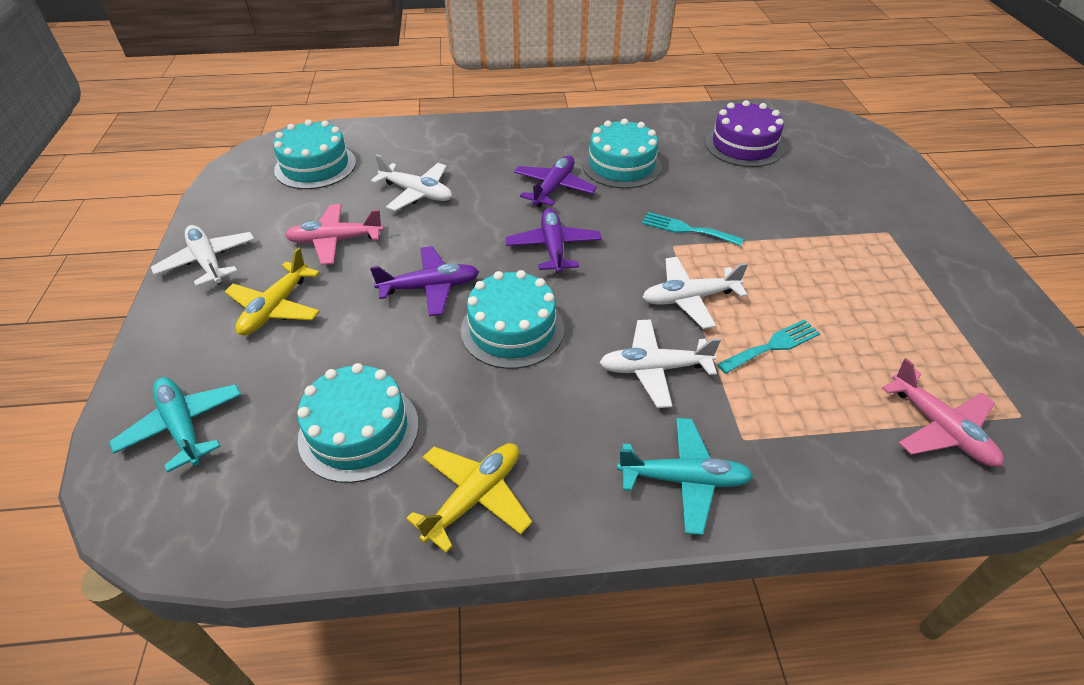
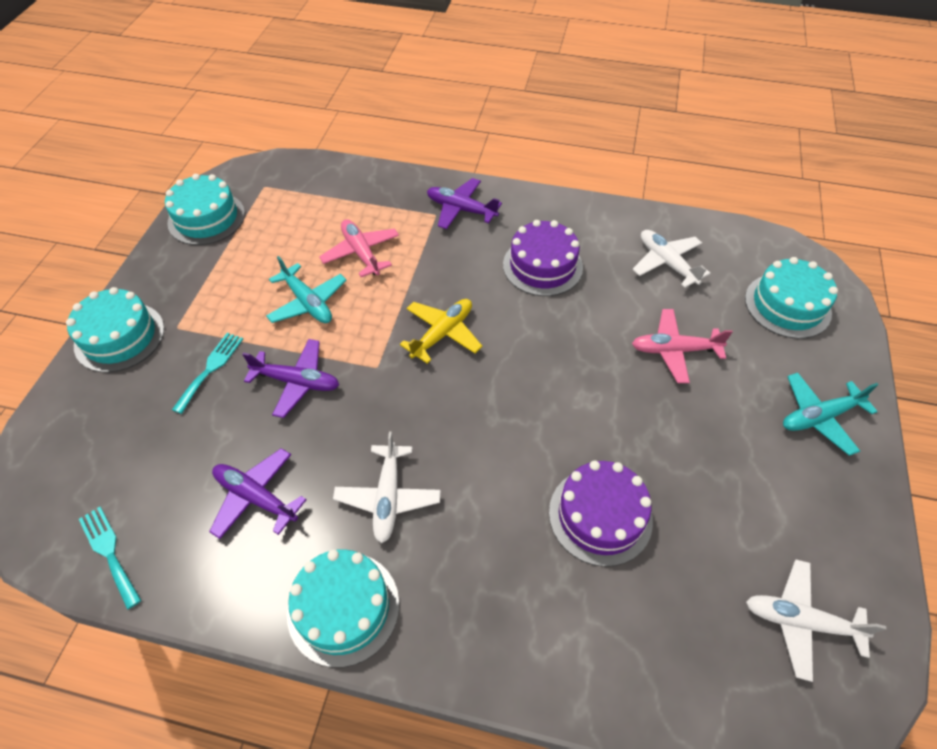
purple cake: [705,100,784,167] = 1 -> [503,220,583,296] [549,461,653,567] = 2
white plane: [151,225,254,287] [371,154,452,211] [599,319,721,408] [643,257,748,329] = 4 -> [333,432,441,543] [633,230,711,288] [746,560,886,682] = 3
yellow plane: [224,247,320,335] [406,443,532,553] = 2 -> [400,299,482,364] = 1

